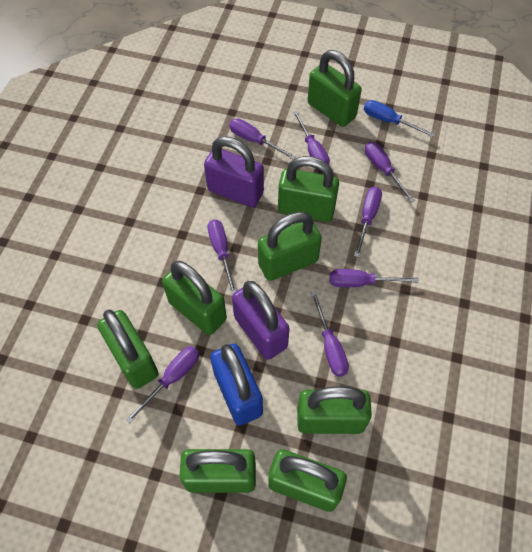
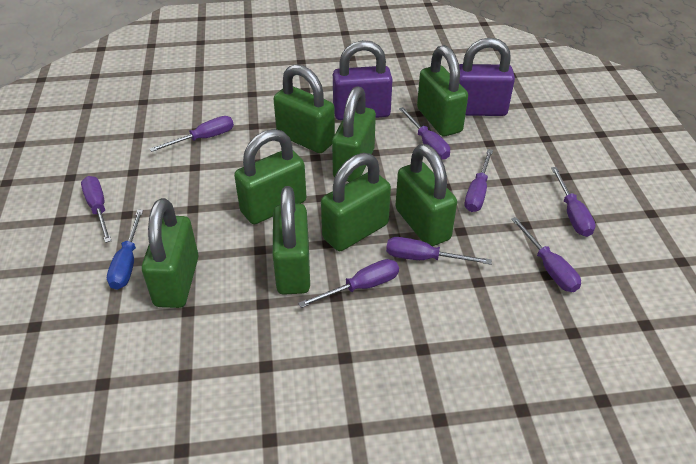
blue padlock: [210,344,263,426] = 1 -> none = 0

